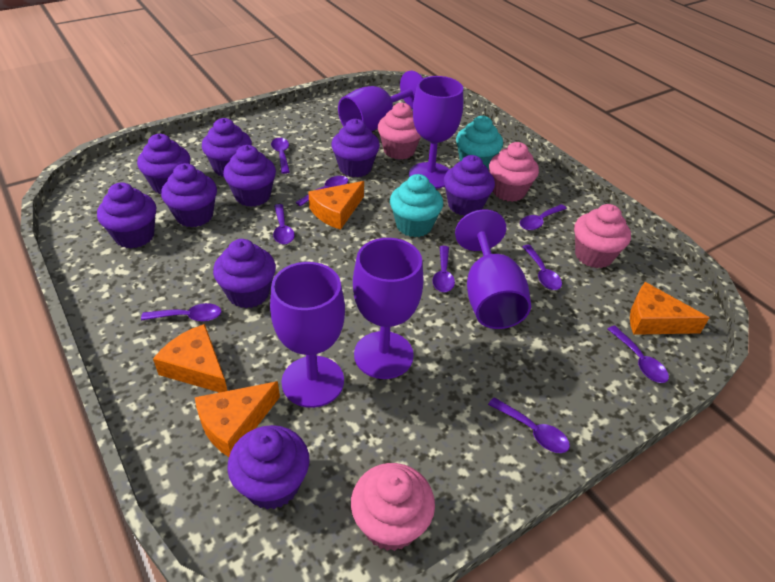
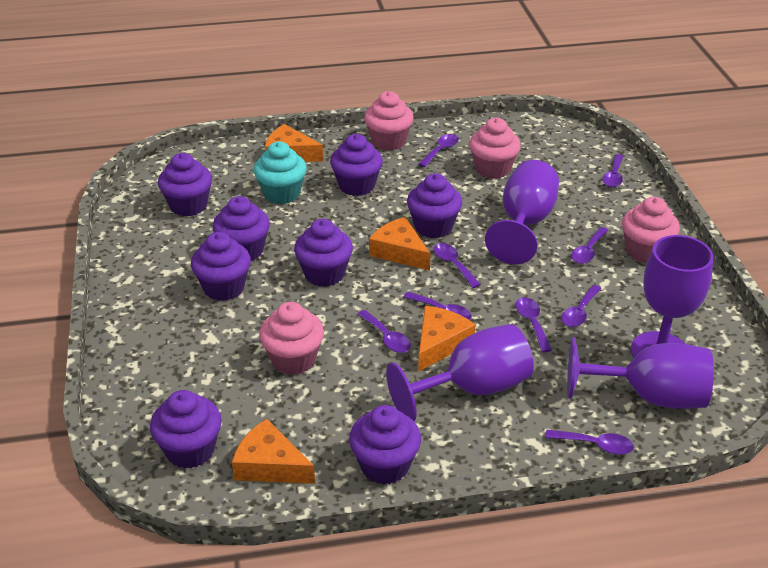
purple cupcake: [97,182,156,248] [137,134,190,194] [161,163,217,227] [202,118,252,177] [213,239,276,308] [223,145,276,207] [227,425,310,509] [331,119,380,177] [444,155,495,216] = 9 -> [150,390,222,469] [158,153,212,216] [191,232,251,301] [212,196,270,261] [294,219,353,287] [330,134,383,196] [349,405,421,485] [407,173,462,238] = 8
purple goblet: [270,262,345,408] [338,71,423,131] [353,238,424,379] [409,76,463,189] [455,210,531,329] = 5 -> [386,324,534,421] [485,160,559,264] [567,337,714,409] [631,235,713,358] = 4
turquoise cupcake: [390,174,443,237] [456,116,503,170] = 2 -> [254,141,307,204] = 1

